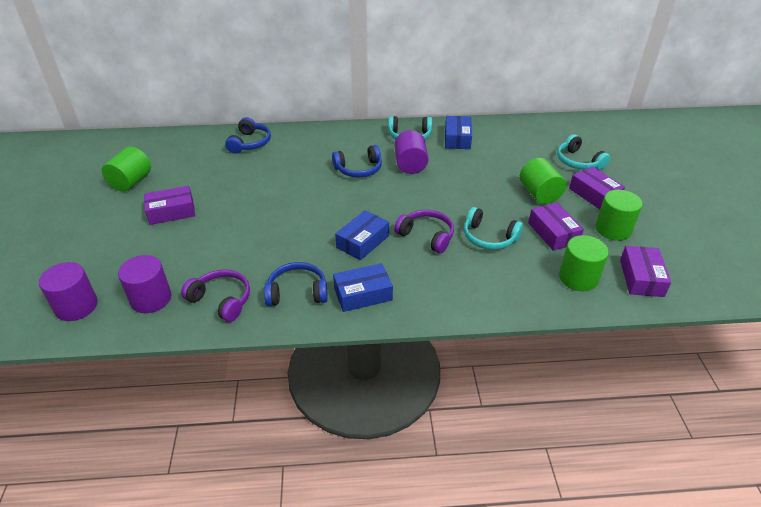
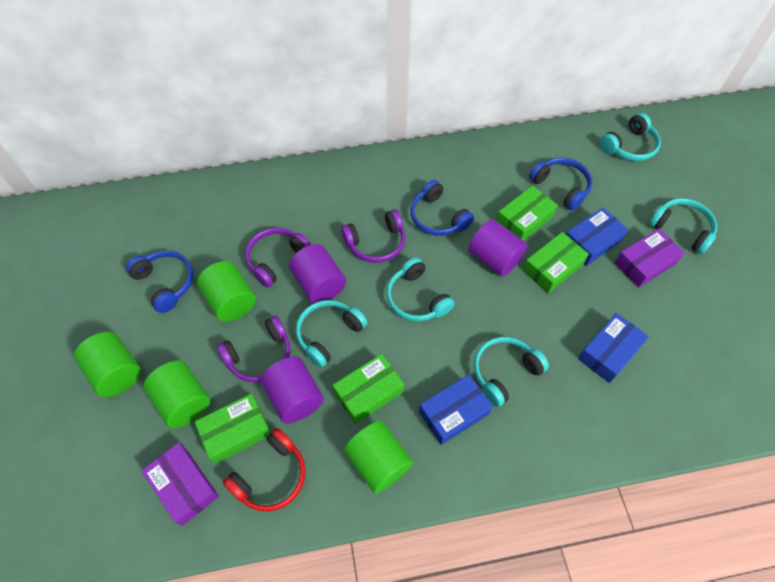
green box: none = 0 -> [195,393,271,464] [333,354,404,424] [496,185,558,241] [523,232,589,293] = 4
purple box: [144,186,195,225] [528,203,584,251] [569,166,625,209] [620,246,671,297] = 4 -> [141,443,219,526] [614,229,684,288] = 2
purple headphones: [181,269,250,322] [394,210,454,253] = 2 -> [217,316,290,383] [245,228,311,287] [341,209,405,263] = 3
red headphones: none = 0 -> [223,428,306,512] = 1
turquoise headphones: [388,116,432,140] [464,207,523,250] [557,134,610,170] = 3 -> [296,300,367,368] [386,257,455,321] [474,337,549,407] [600,113,661,161] [649,198,717,254] = 5

